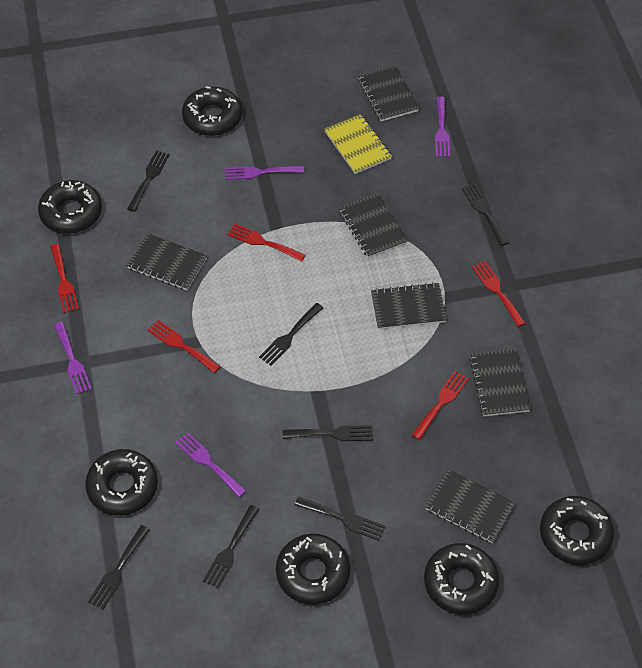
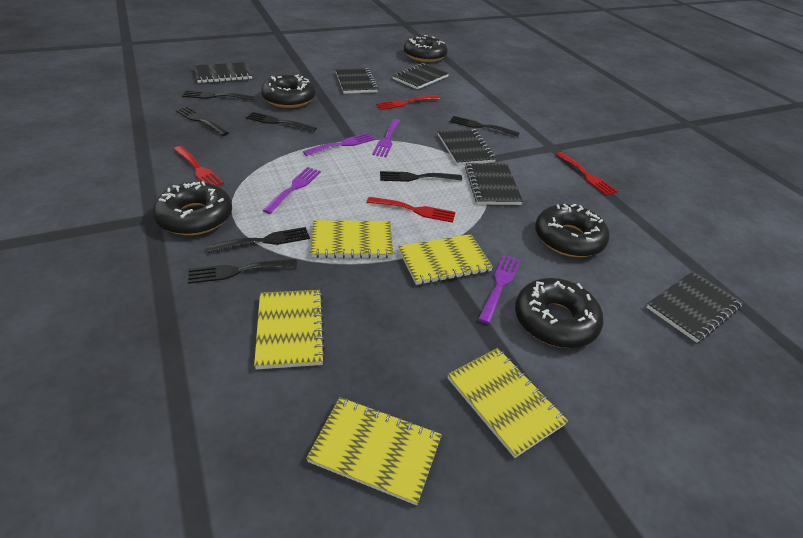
black donut: [38,180,102,234] [85,449,158,516] [182,86,242,136] [276,534,350,605] [424,543,499,615] [540,496,614,565] = 6 -> [153,181,232,235] [261,75,316,108] [404,35,448,62] [515,278,603,348] [535,204,610,257] = 5
red fork: [50,244,79,313] [148,320,221,373] [228,224,306,262] [412,371,469,440] [472,261,526,327] = 5 -> [174,146,224,186] [367,197,455,223] [376,95,440,110] [556,152,618,196] = 4
yellow notebook: [324,114,392,174] = 1 -> [254,290,325,369] [306,397,442,505] [311,220,394,258] [398,234,493,285] [447,348,568,458] = 5

